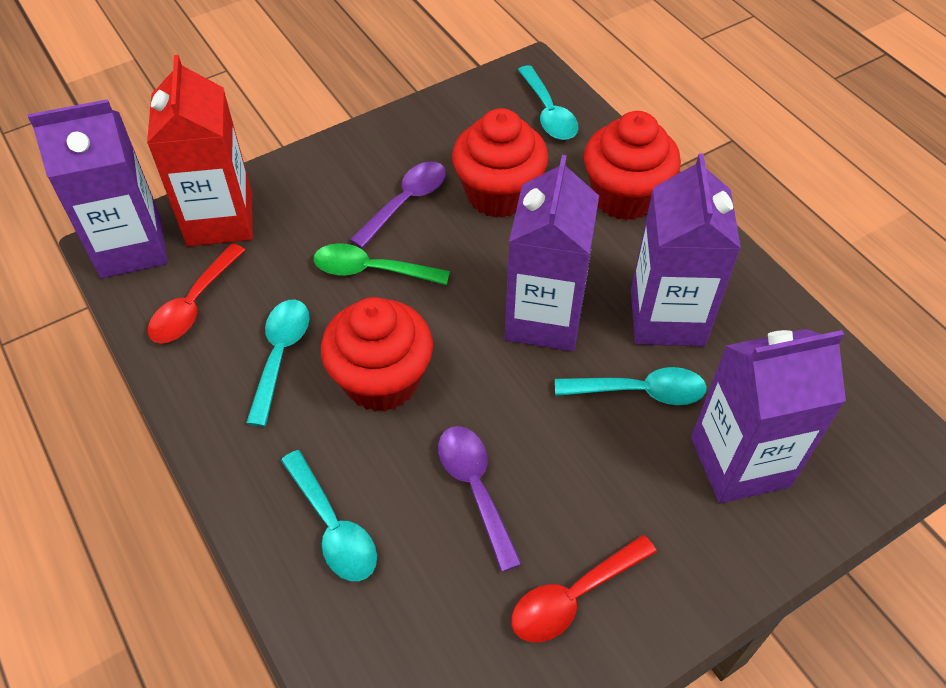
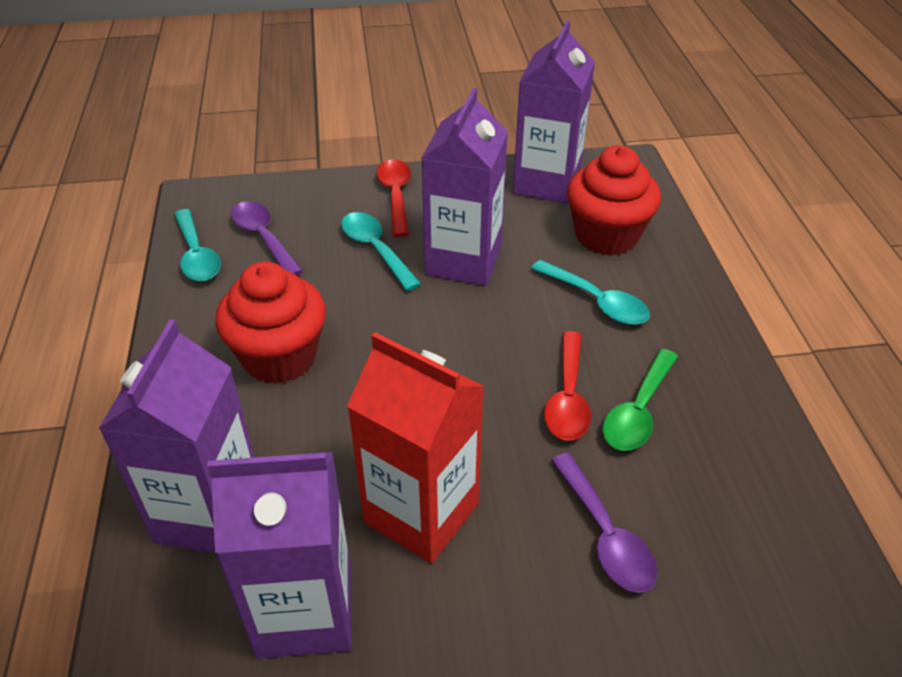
red cupcake: [321,297,433,412] [452,108,549,218] [584,111,681,220] = 3 -> [215,261,326,384] [567,146,661,256] = 2
turquoise spoon: [246,300,310,427] [281,450,377,581] [518,65,578,140] [555,367,707,405] = 4 -> [174,209,221,281] [341,212,421,291] [531,260,650,325] = 3

